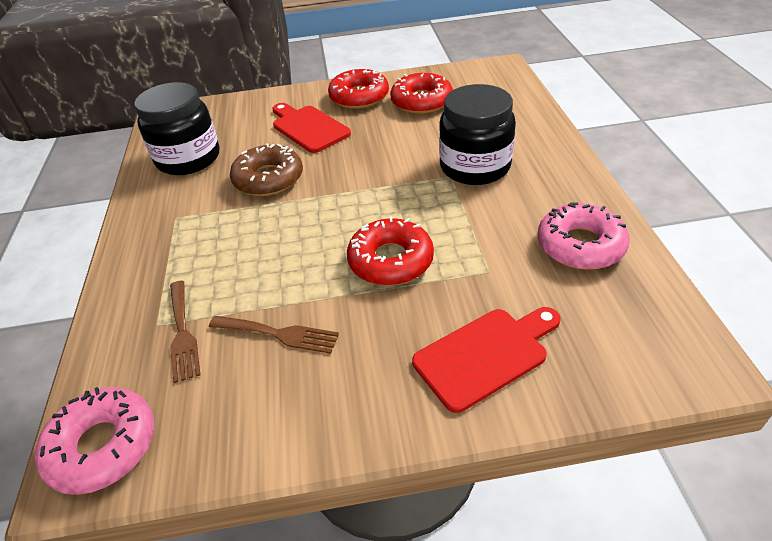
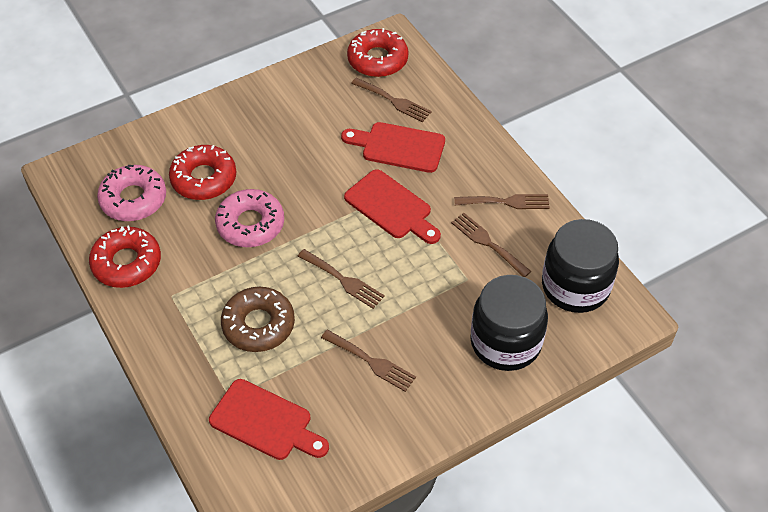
brown fork: [170,280,201,383] [209,316,339,354] = 2 -> [298,249,385,309] [321,330,416,392] [351,78,432,122] [451,213,531,277] [454,194,550,209] = 5
red cutting board: [273,103,351,153] [412,307,561,413] = 2 -> [209,379,329,460] [341,122,445,173] [344,169,441,244] = 3

